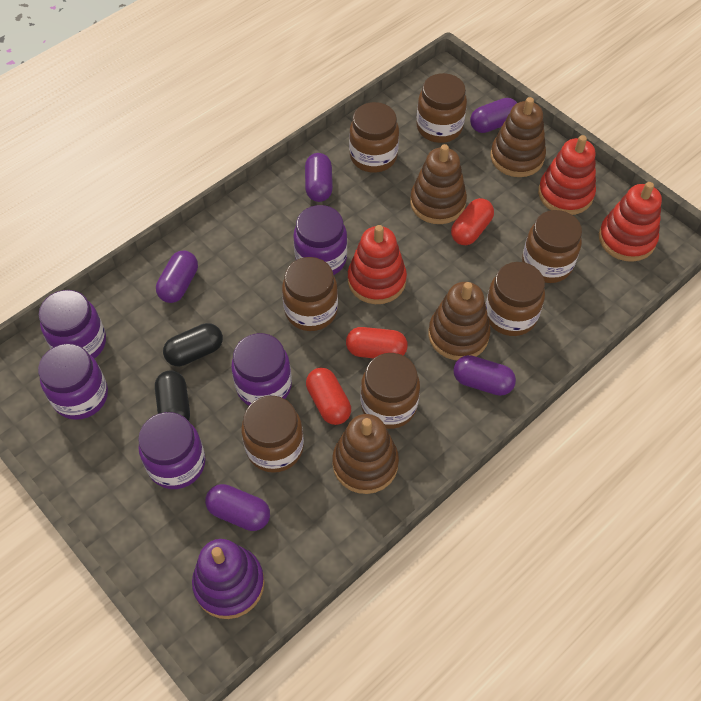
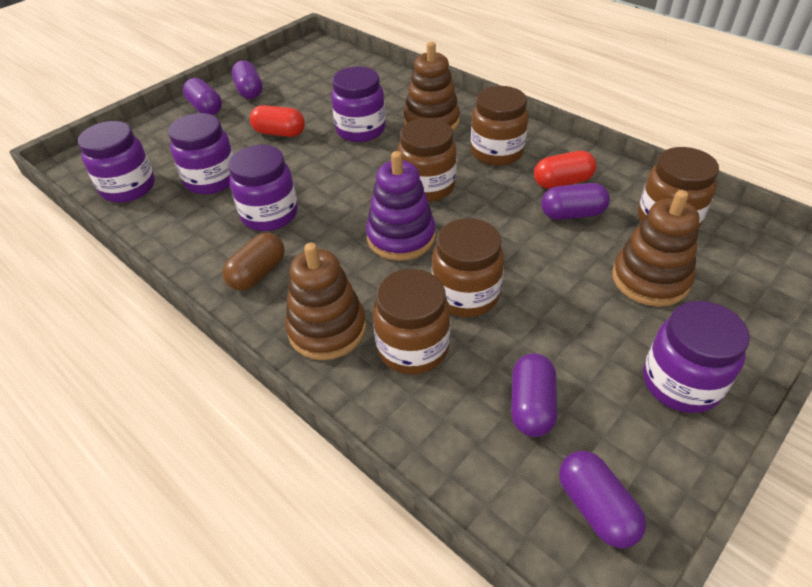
black capsule: [155,370,190,421] [163,323,223,366] = 2 -> none = 0
brown capsule: none = 0 -> [222,232,285,291] = 1
brown jar: [241,396,304,473] [282,257,338,331] [349,102,399,172] [361,353,420,429] [416,73,467,143] [486,262,545,336] [522,210,582,283] = 7 -> [373,269,451,374] [397,118,457,202] [432,218,504,317] [471,86,528,166] [638,147,719,229] = 5
brown stacking toy: [332,414,399,494] [410,144,467,224] [428,282,490,360] [490,97,546,177] = 4 -> [285,243,366,360] [403,42,460,131] [612,190,699,307] = 3
red capsule: [306,368,351,425] [346,327,408,358] [451,198,494,245] = 3 -> [250,105,305,137] [534,151,596,189] = 2
red stacking toy: [348,225,407,304] [538,135,596,215] [599,182,662,262] = 3 -> none = 0

